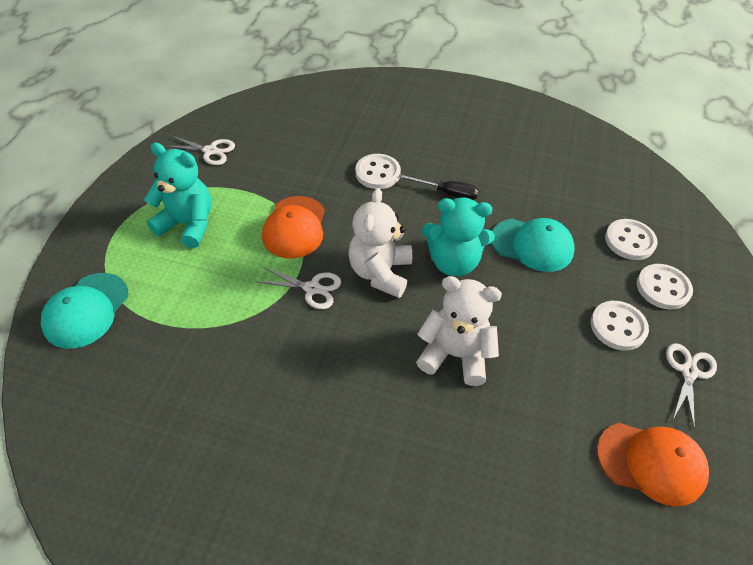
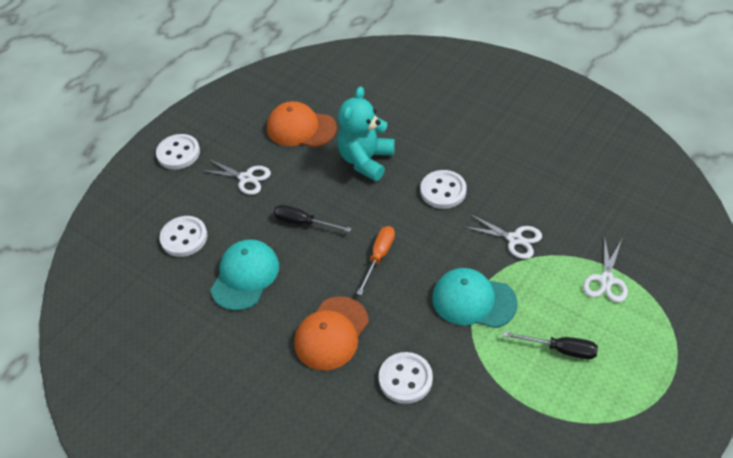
black screwdriver: [398,174,479,200] = 1 -> [273,205,352,232] [503,331,598,359] = 2
orange screwdriver: none = 0 -> [356,226,395,295] = 1
turquoise teddy bear: [144,142,211,248] [422,198,495,276] = 2 -> [337,87,395,181] = 1
white teddy bear: [348,188,412,298] [416,276,502,386] = 2 -> none = 0

